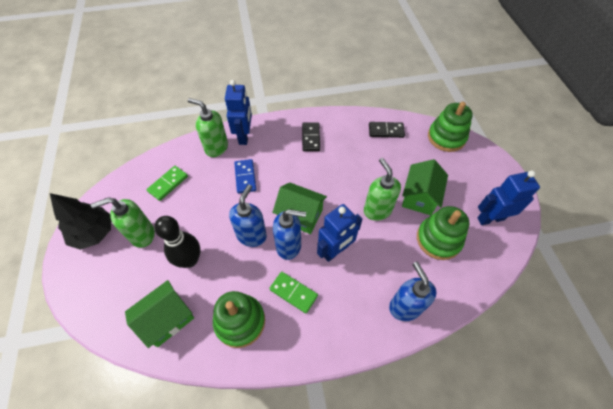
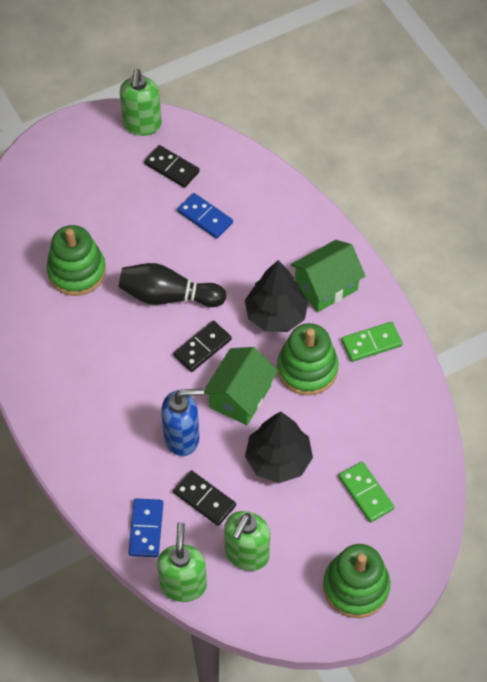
black domino: [302,122,320,151] [369,122,405,138] = 2 -> [144,145,200,188] [173,320,232,372] [173,470,236,526] = 3
black tree: [50,193,111,250] = 1 -> [245,260,308,332] [245,412,313,483] = 2
blue domino: [234,159,256,193] = 1 -> [128,498,163,557] [177,193,233,239] = 2
blue robot: [225,80,252,145] [317,204,362,262] [477,170,540,225] = 3 -> none = 0
blue soap dispenser: [229,184,267,247] [273,209,306,260] [389,262,436,321] = 3 -> [161,388,204,456] = 1
green house: [125,280,194,348] [272,182,327,234] [402,159,448,215] = 3 -> [204,347,278,425] [290,240,365,312] = 2

